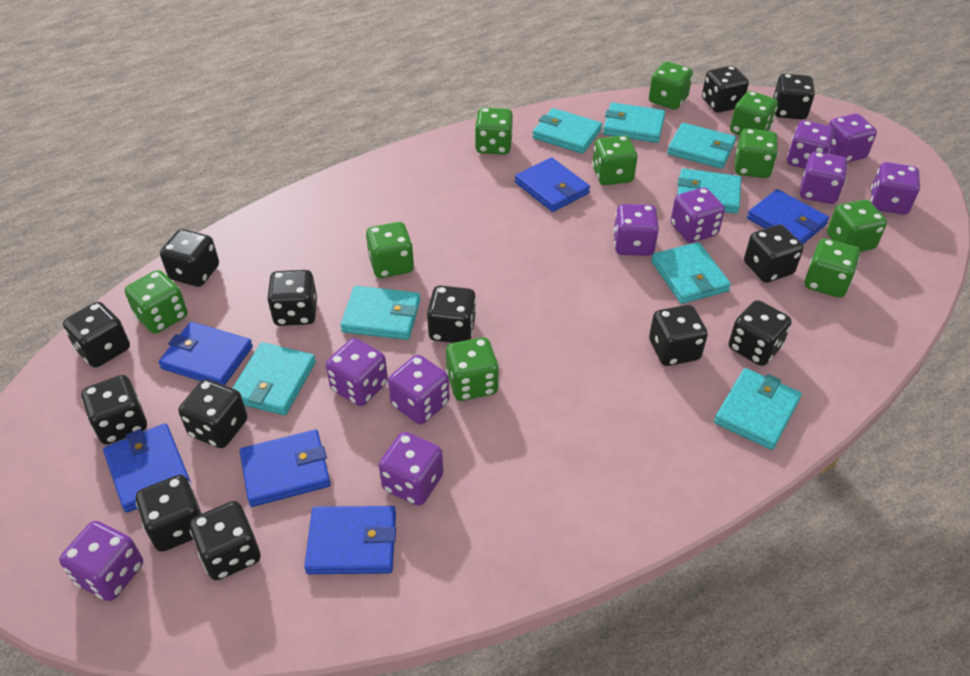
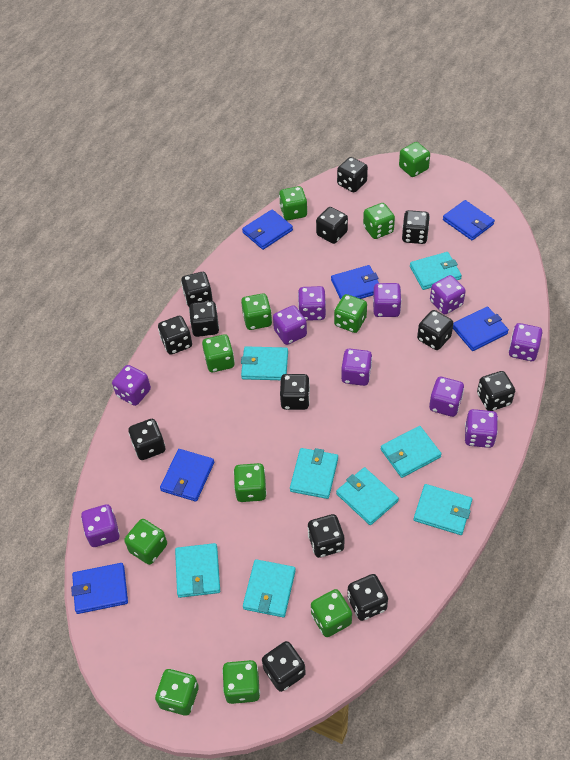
green dice: [125,270,188,334] [366,222,414,278] [446,337,499,401] [475,107,513,155] [592,135,637,185] [649,62,693,110] [730,91,778,135] [735,128,778,178] [805,238,860,298] [827,200,887,252] = 10 -> [124,519,167,565] [155,669,199,715] [202,334,235,372] [222,660,260,704] [234,463,267,502] [241,293,272,330] [279,186,308,220] [311,589,352,637] [334,294,367,333] [363,203,395,239] [399,142,430,177] = 11

